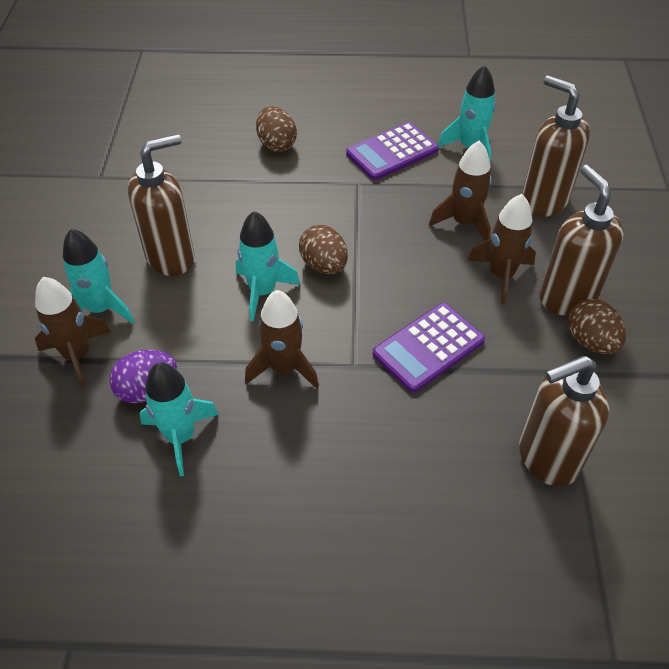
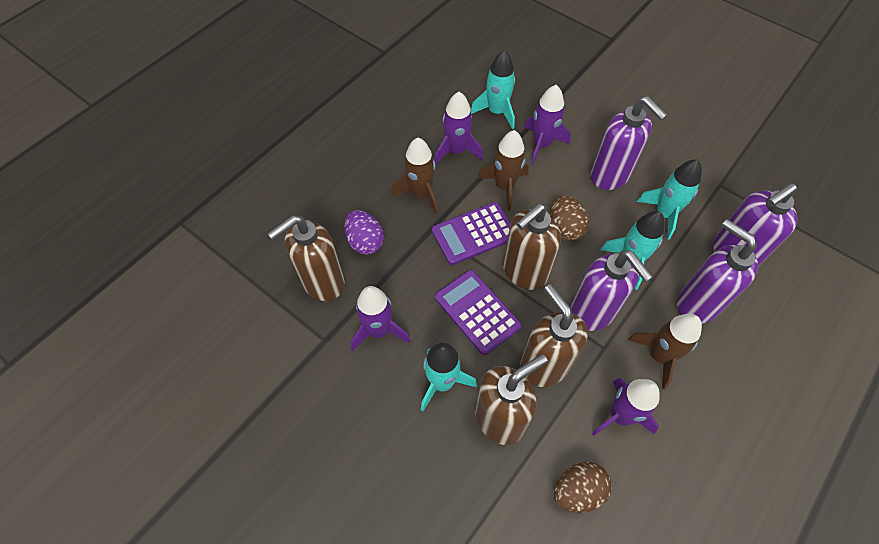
brown egg: [256,106,297,152] [299,225,348,274] [568,299,626,354] = 3 -> [550,195,589,240] [554,462,612,513] = 2
brown rocket: [35,277,111,388] [245,290,319,388] [429,141,492,241] [468,194,536,304] = 4 -> [391,138,438,214] [478,130,529,211] [628,314,702,389] = 3
purple rocket: none = 0 -> [351,286,410,351] [434,92,483,165] [524,85,571,165] [592,378,660,436] = 4
purple soap dispenser: none = 0 -> [570,250,653,331] [591,96,668,190] [677,219,758,323] [713,183,797,267] = 4

